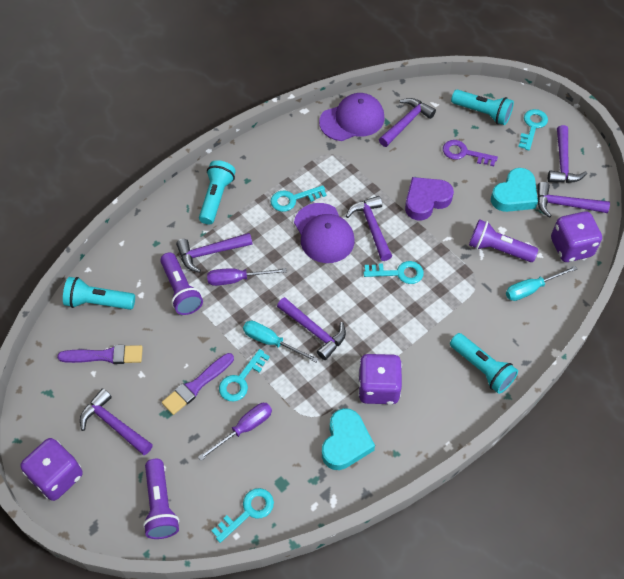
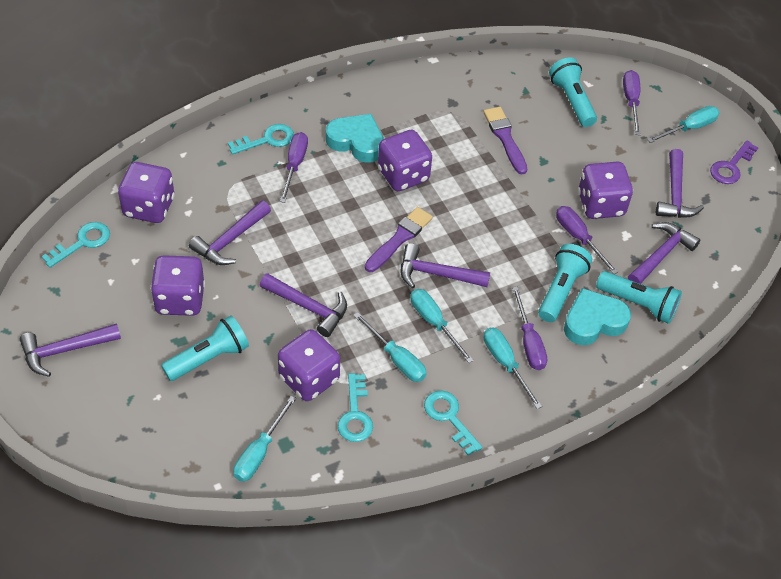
purple cap: [294,203,355,263] [319,93,385,141] = 2 -> none = 0
purple dice: [20,438,83,501] [358,354,402,404] [551,211,602,262] = 3 -> [118,162,175,223] [150,255,205,316] [278,329,340,401] [378,130,432,191] [578,161,633,219] = 5
purple flashlight: [143,459,179,539] [160,252,203,315] [469,219,538,262] = 3 -> none = 0
purple hammer: [80,388,153,455] [176,233,253,273] [277,297,346,360] [346,196,392,261] [379,98,436,147] [538,182,610,218] [548,125,587,183] = 7 -> [20,323,121,377] [189,200,271,265] [260,273,347,337] [401,243,490,289] [628,222,700,284] [656,149,704,218] = 6
purple heart: [405,177,454,220] = 1 -> none = 0
purple screwdriver: [198,403,272,461] [207,268,287,286] = 2 -> [280,132,308,203] [512,287,547,370] [556,206,618,274] [623,70,641,135] = 4
turquoise key: [211,488,274,543] [219,349,270,401] [270,185,327,212] [364,261,424,284] [518,109,548,151] = 5 -> [41,222,110,268] [228,124,294,154] [338,373,373,442] [424,391,482,455] = 4
turquoise screwdriver: [243,321,318,362] [506,266,577,301] = 2 -> [233,396,296,482] [354,312,427,382] [411,289,474,363] [484,328,542,409] [647,106,720,143] = 5

